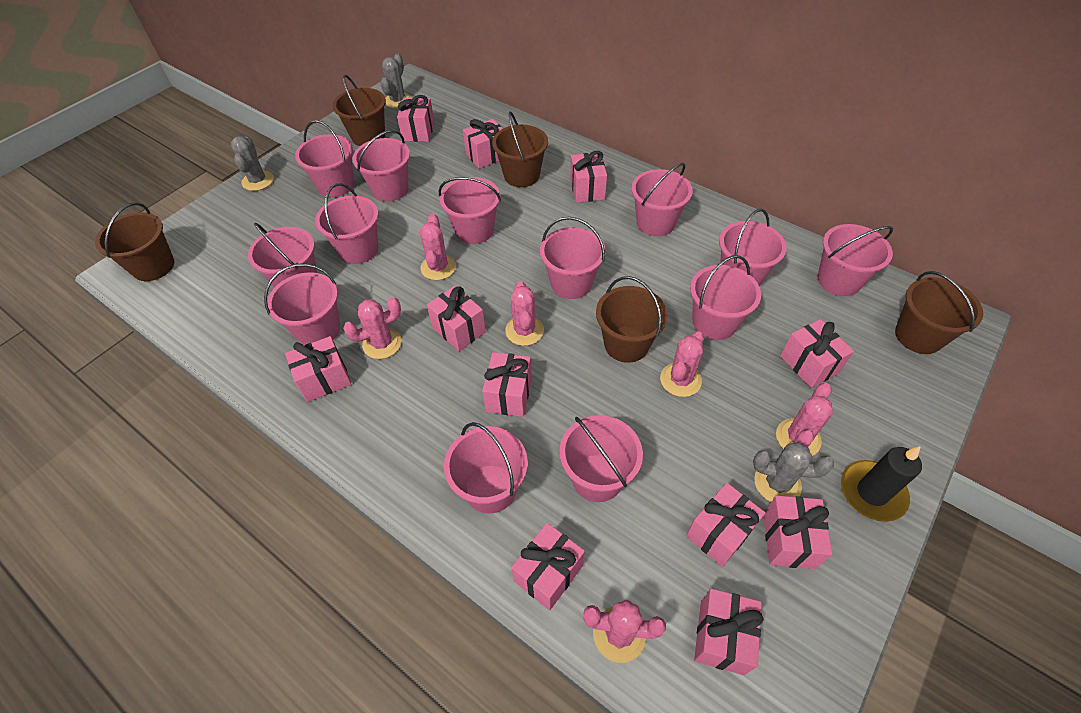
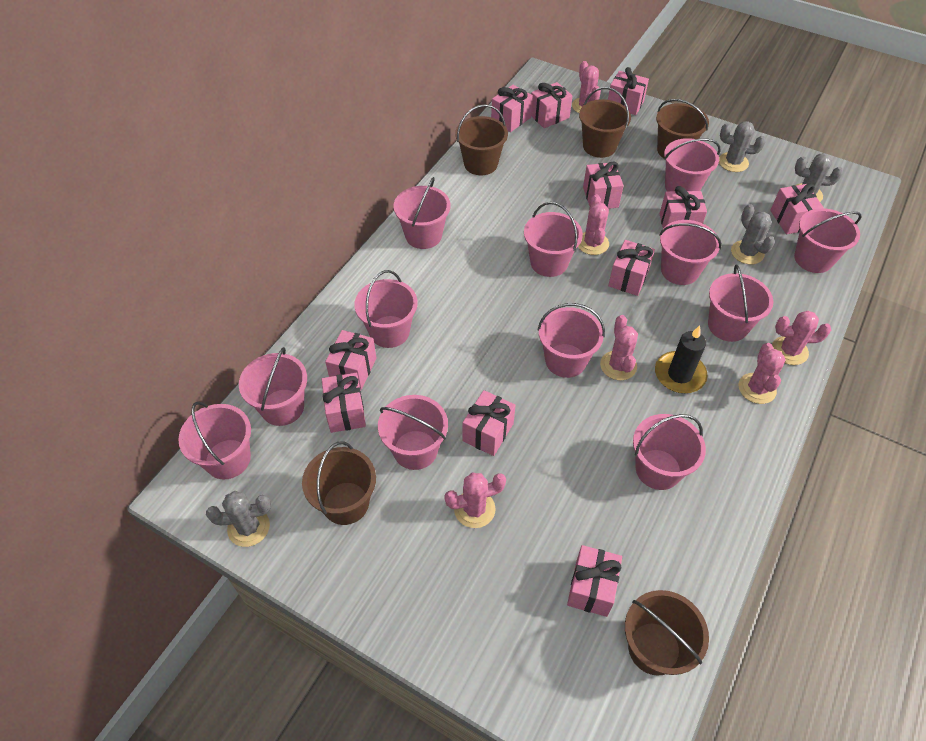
grey cactus: [231,136,274,191] [381,53,412,109] [753,442,834,502] = 3 -> [206,491,271,547] [719,121,766,172] [731,204,775,264] [795,153,843,202] = 4
pink bucket: [248,223,317,287] [264,263,340,345] [295,120,354,197] [315,183,378,264] [352,130,410,202] [438,177,501,244] [444,422,528,513] [540,217,606,299] [559,415,643,502] [631,163,693,236] [690,255,761,340] [719,209,786,286] [818,224,893,296] = 13 -> [178,401,251,479] [239,347,307,426] [354,270,418,348] [378,395,448,470] [393,177,450,249] [524,202,583,277] [537,303,605,378] [633,414,706,490] [659,220,722,285] [664,138,720,191] [708,265,773,342] [794,208,862,273] = 12

